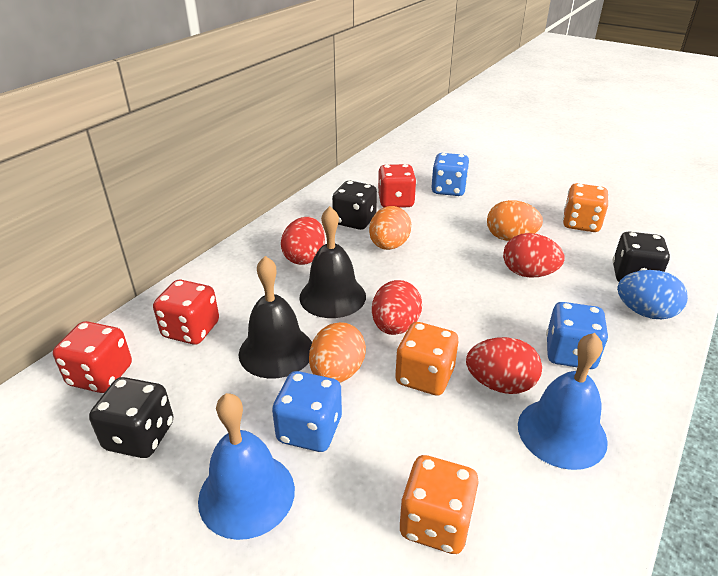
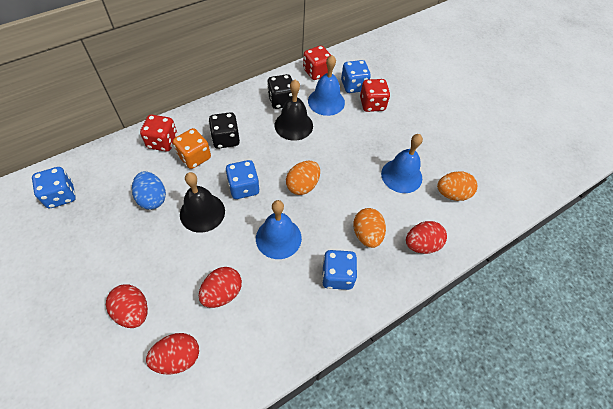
black dice: [89,377,173,458] [332,181,377,230] [613,232,670,282] = 3 -> [209,112,240,149] [267,74,293,109] = 2
blue bell: [198,393,295,540] [518,333,608,470] = 2 -> [256,200,302,259] [308,55,345,116] [381,134,423,193] = 3
blue dice: [272,371,342,452] [431,153,470,196] [546,302,609,369] = 3 -> [32,167,76,208] [226,160,260,199] [322,250,357,290] [341,60,371,93] = 4
orange dice: [395,322,458,396] [400,455,479,554] [563,183,609,232] = 3 -> [173,128,211,169] = 1

